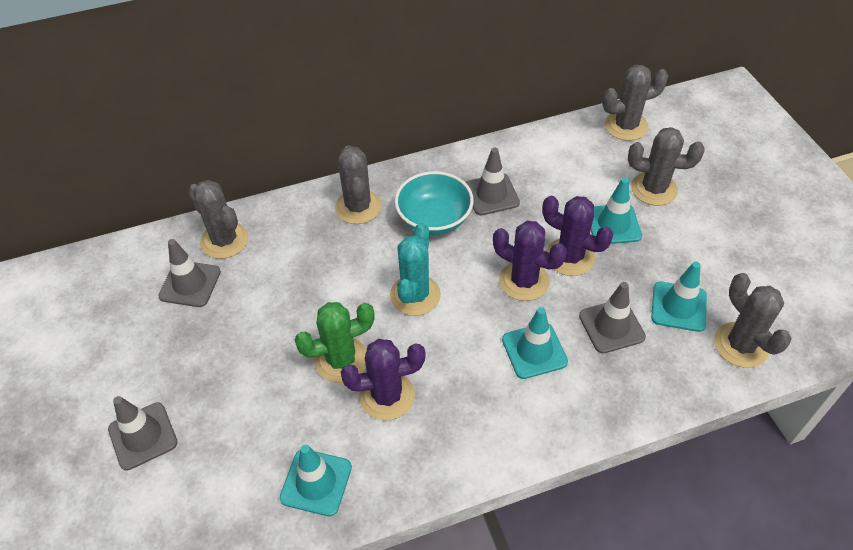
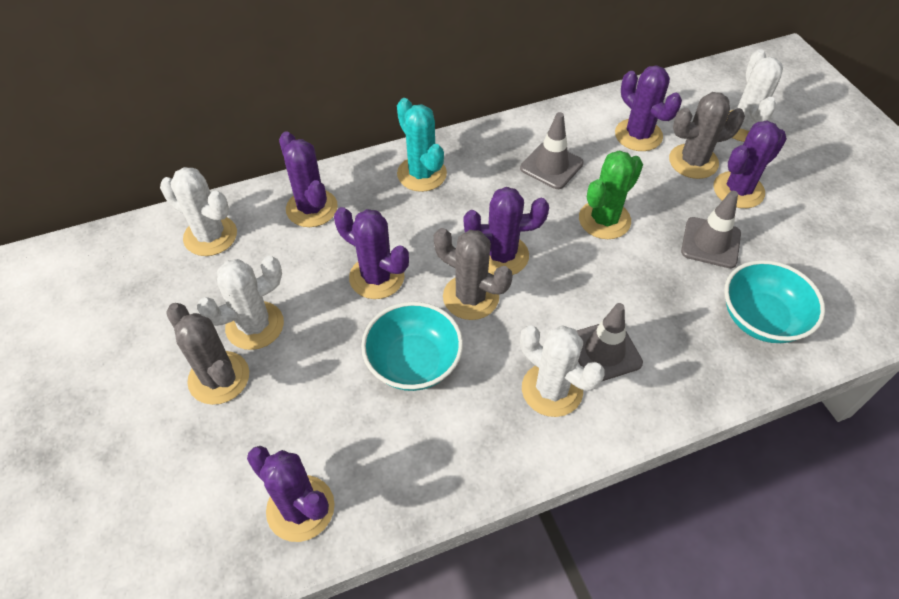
grey cactus: [188,180,248,259] [335,145,381,224] [602,65,668,141] [628,127,704,206] [714,273,792,368] = 5 -> [166,303,249,405] [434,228,513,320] [669,92,745,179] = 3
grey traffic cone: [108,396,178,471] [158,239,221,307] [465,148,520,215] [579,282,646,354] = 4 -> [520,112,584,189] [577,303,643,381] [681,191,741,268] = 3
purple cactus: [341,339,426,421] [493,221,567,301] [542,196,613,276] = 3 -> [247,446,335,542] [279,131,338,227] [334,207,409,299] [464,187,549,275] [615,65,682,151] [713,120,787,208] = 6
turquoise bowl: [395,171,474,235] = 1 -> [361,302,463,391] [724,260,825,343] = 2
turquoise traffic cone: [280,445,352,516] [502,307,568,379] [591,178,642,244] [651,261,707,332] = 4 -> none = 0
white cactus: none = 0 -> [160,167,237,256] [197,256,284,350] [520,325,605,417] [727,49,783,142] = 4

